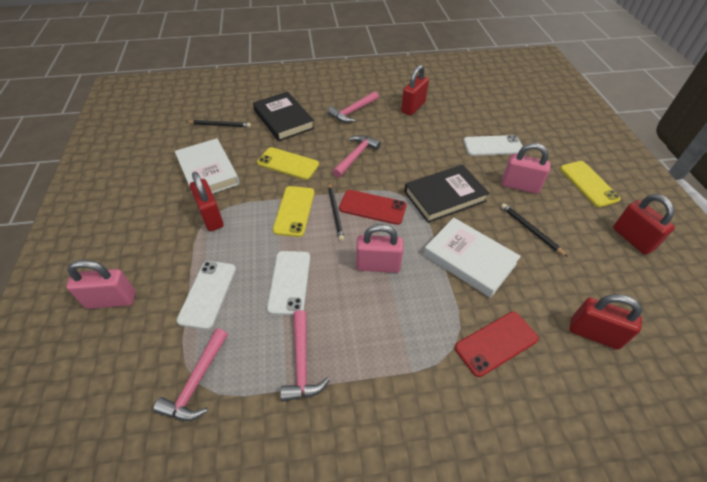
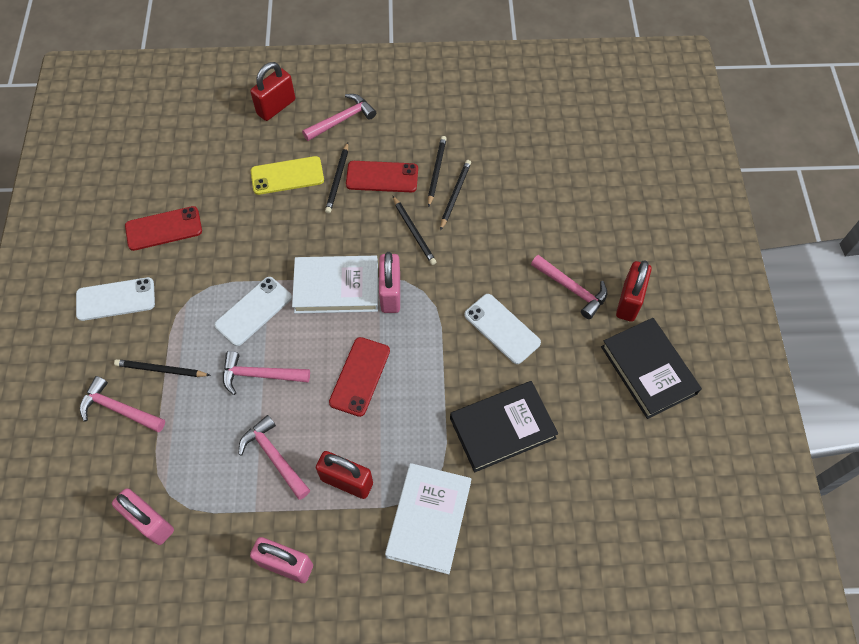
black pencil: [186,120,251,127] [328,182,344,241] [501,203,568,257] = 3 -> [114,359,211,377] [325,142,348,214] [393,196,436,265] [428,136,447,207] [440,160,471,230] = 5
pink hammer: [153,328,228,421] [280,310,330,402] [328,91,379,123] [333,135,381,178] = 4 -> [80,376,165,432] [223,351,310,395] [239,415,310,500] [302,94,376,141] [531,255,607,319] = 5
red padlock: [190,172,224,231] [401,65,429,116] [569,294,642,350] [613,194,675,255] = 4 -> [250,62,295,121] [316,451,373,499] [616,260,652,322] = 3
red phone: [339,190,407,225] [455,312,539,377] = 2 -> [125,206,202,251] [329,337,390,417] [346,161,418,192] = 3
yellow phone: [257,147,319,180] [273,186,315,237] [560,161,621,207] = 3 -> [251,156,324,195] = 1

